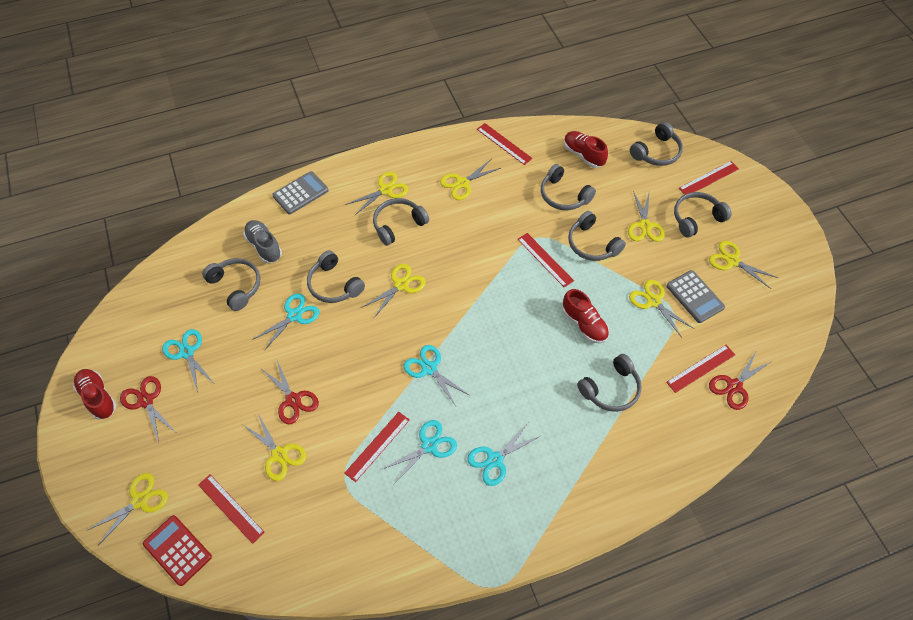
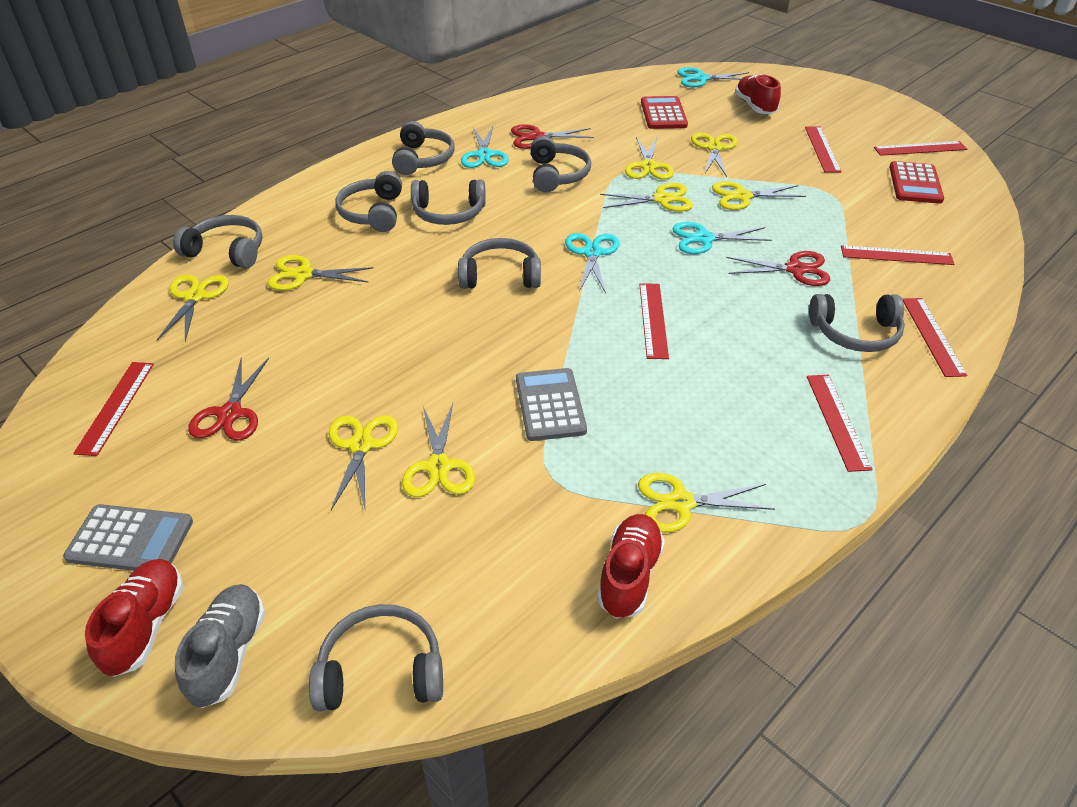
red calculator: [143,515,212,586] = 1 -> [641,96,688,129] [889,161,944,204] = 2
red ruler: [198,474,265,544] [344,412,410,482] [477,123,533,165] [518,233,574,287] [666,345,735,393] [679,161,739,195] = 6 -> [73,362,154,456] [639,283,669,359] [805,126,842,173] [807,375,872,472] [841,245,954,265] [874,141,967,156] [903,298,967,377] = 7
turquoise scissors: [162,329,214,393] [252,293,320,351] [383,420,457,484] [404,345,469,406] [467,423,540,486] = 5 -> [461,126,509,168] [565,233,619,293] [672,222,772,254] [677,67,749,87] = 4
yellow scissors: [86,473,168,545] [242,414,306,481] [345,172,409,215] [361,264,426,319] [440,159,501,200] [628,191,665,242] [629,280,694,338] [709,241,778,289] = 8 -> [157,275,229,342] [267,255,373,291] [329,415,398,510] [402,403,475,497] [600,183,693,212] [625,137,674,180] [638,473,775,533] [691,132,738,177] [712,181,806,210] = 9

